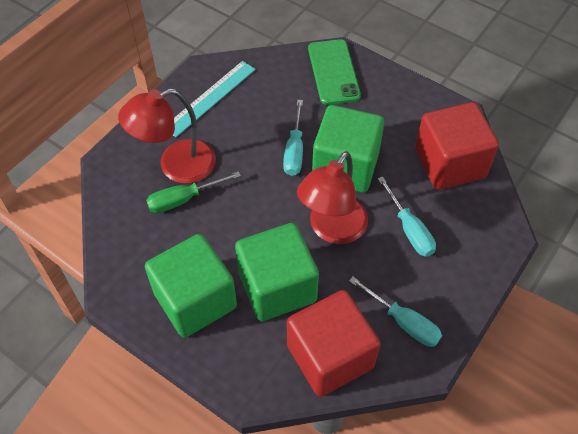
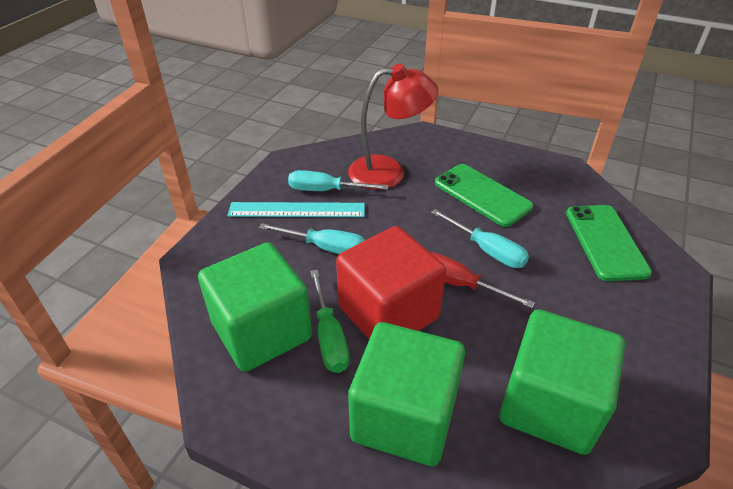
green phone: [308,39,361,105] = 1 -> [435,164,533,227] [566,205,652,281] = 2
red cube: [287,290,381,397] [415,102,499,190] = 2 -> [336,226,446,339] = 1
red lamp: [118,88,216,184] [297,151,368,244] = 2 -> [348,64,439,190] = 1
red screwdriver: none = 0 -> [430,252,535,308] = 1

